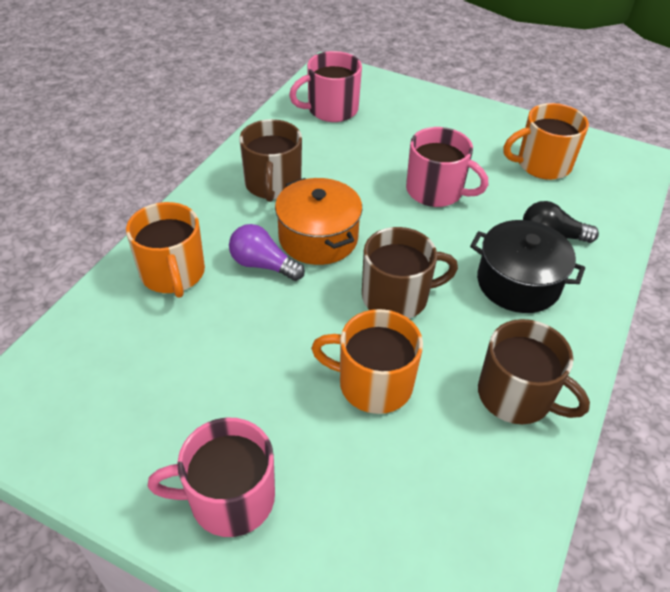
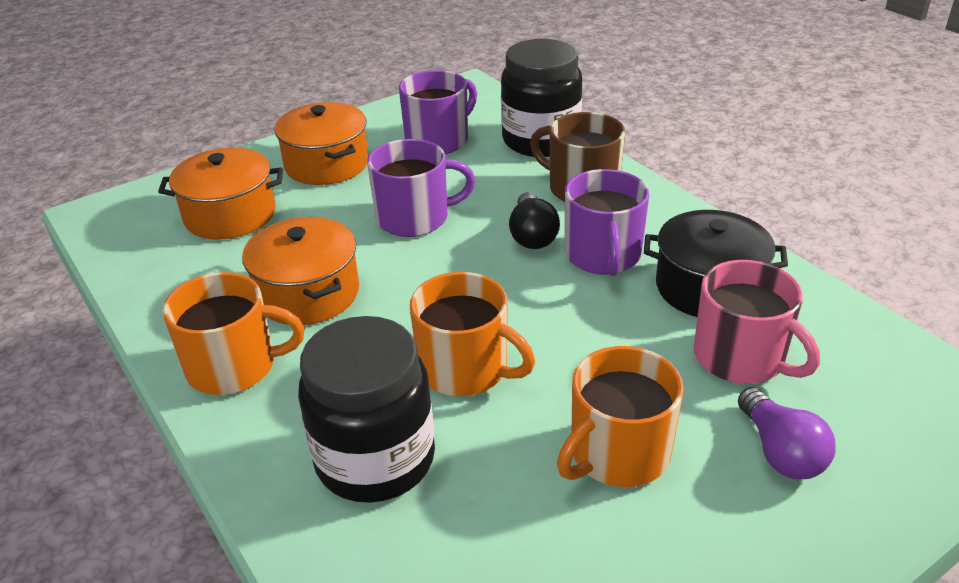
black jar: none = 0 -> [298,316,435,503] [501,39,582,157] = 2
brown mug: [239,119,302,202] [362,227,458,319] [478,319,590,424] = 3 -> [530,112,625,202] = 1
orange pot: [275,178,362,265] = 1 -> [158,148,283,240] [242,217,359,325] [274,102,369,185] = 3
pink mug: [148,418,275,537] [289,51,362,122] [406,127,488,207] = 3 -> [694,260,820,384] = 1
purple mug: none = 0 -> [367,139,476,237] [399,70,477,154] [565,169,649,276] = 3

